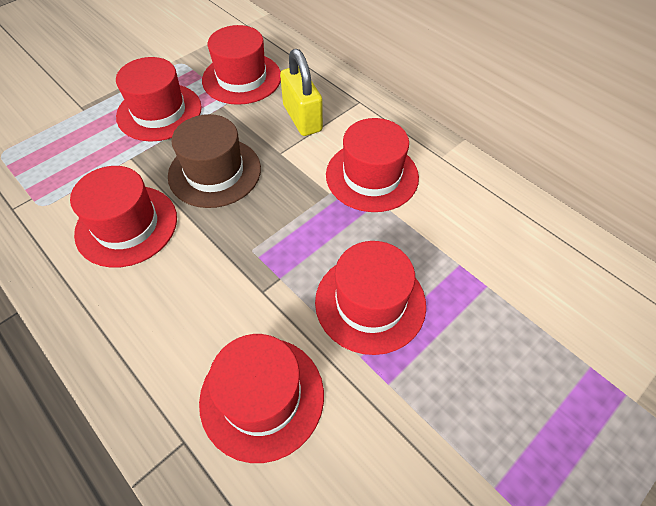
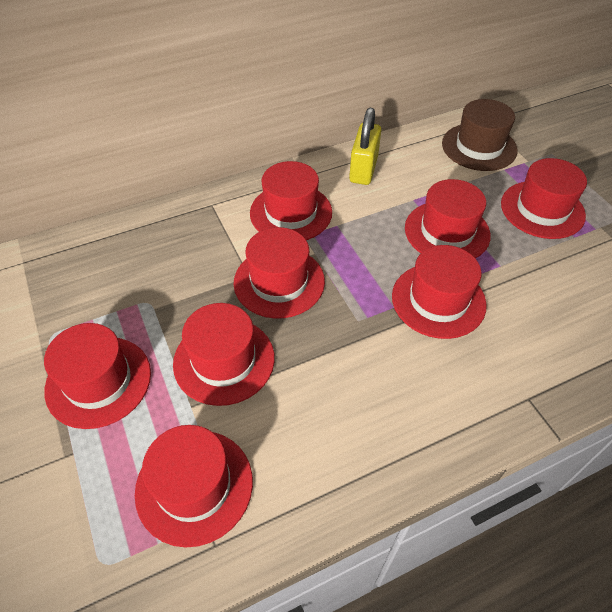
red hat: [70,166,177,268] [116,57,202,142] [199,334,324,463] [202,25,281,105] [315,241,426,355] [326,118,419,212] = 6 -> [44,323,151,429] [135,425,253,547] [173,303,275,406] [234,227,325,318] [250,161,332,240] [392,245,487,339] [405,179,491,258] [501,158,587,239] = 8

